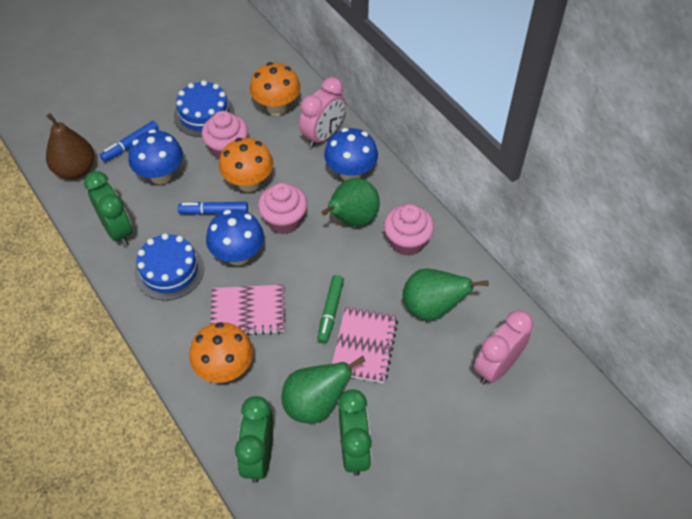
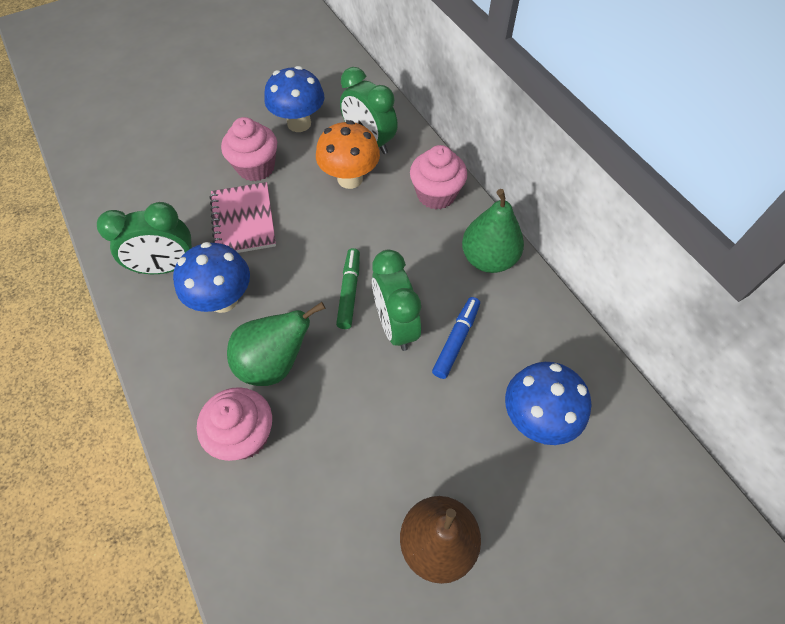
blue cake: [135,233,204,300] [174,80,235,137] = 2 -> none = 0
blue marker: [100,121,159,162] [178,202,248,215] = 2 -> [432,297,480,379] = 1
green pear: [281,356,366,423] [321,178,380,227] [402,268,488,321] = 3 -> [227,302,325,386] [462,189,524,273] = 2
orange mushroom: [189,322,253,383] [219,138,273,192] [250,62,301,115] = 3 -> [316,120,380,189] = 1
pink clock: [299,77,346,148] [474,310,533,384] = 2 -> none = 0
pink notebook: [210,285,285,335] [332,307,398,383] = 2 -> [210,182,276,253] = 1

